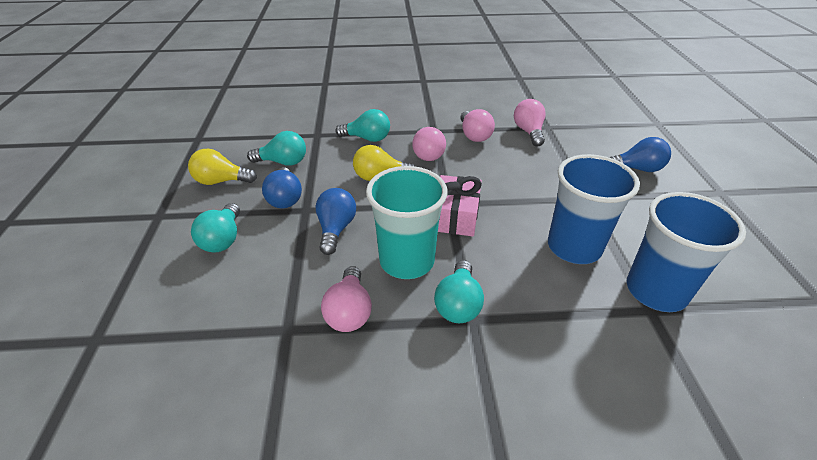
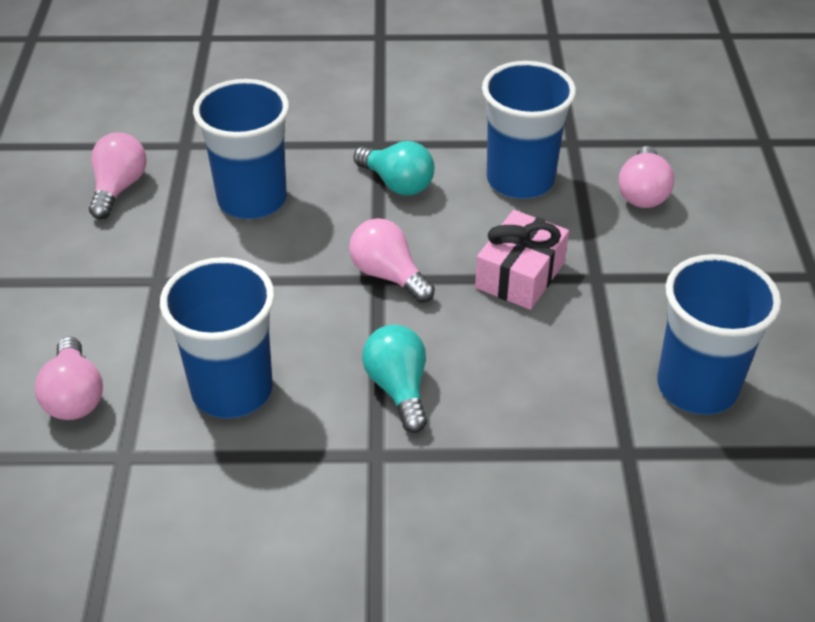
blue cup: [548,154,640,264] [627,192,746,312] = 2 -> [160,257,275,419] [193,79,289,219] [482,61,576,199] [657,254,781,415] = 4
blue light bulb: [262,167,302,208] [316,188,356,255] [609,137,671,172] = 3 -> none = 0
turquoise cup: [366,166,447,279] = 1 -> none = 0
turquoise light bulb: [191,203,240,253] [247,131,306,166] [335,109,390,142] [434,260,484,323] = 4 -> [354,141,434,196] [362,325,427,433] = 2
yellow light bulb: [188,149,257,185] [353,145,415,181] = 2 -> none = 0

